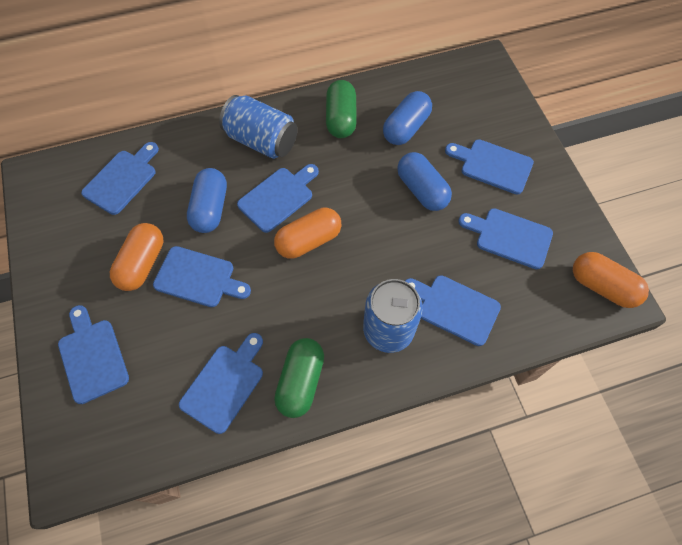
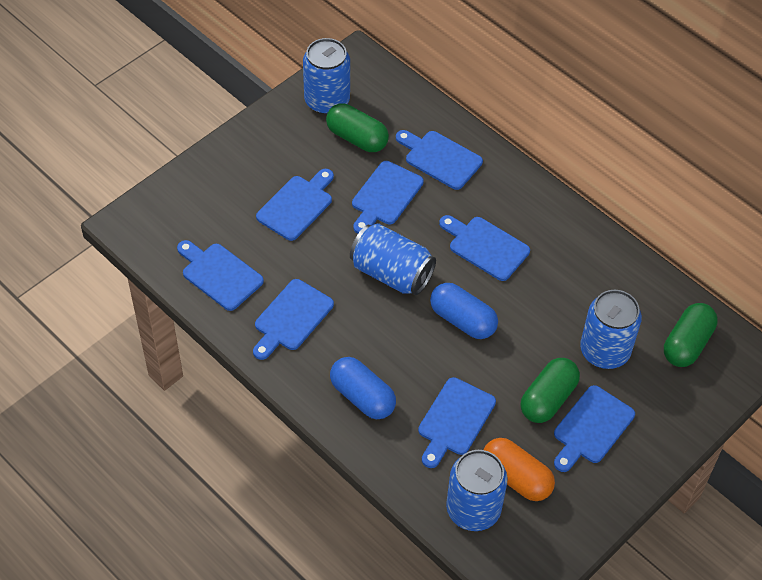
blue can: [219,95,298,159] [363,279,423,353] = 2 -> [303,38,350,115] [350,223,436,295] [446,450,507,531] [580,290,642,369] = 4
blue capsule: [187,168,227,233] [383,91,432,145] [397,152,452,211] = 3 -> [330,357,396,419] [430,283,498,339] = 2
green capsule: [274,338,324,418] [326,80,357,138] = 2 -> [326,103,389,152] [520,358,580,423] [664,303,718,367] = 3
orange capsule: [110,223,163,291] [274,208,342,259] [573,252,649,308] = 3 -> [484,438,555,501] = 1

